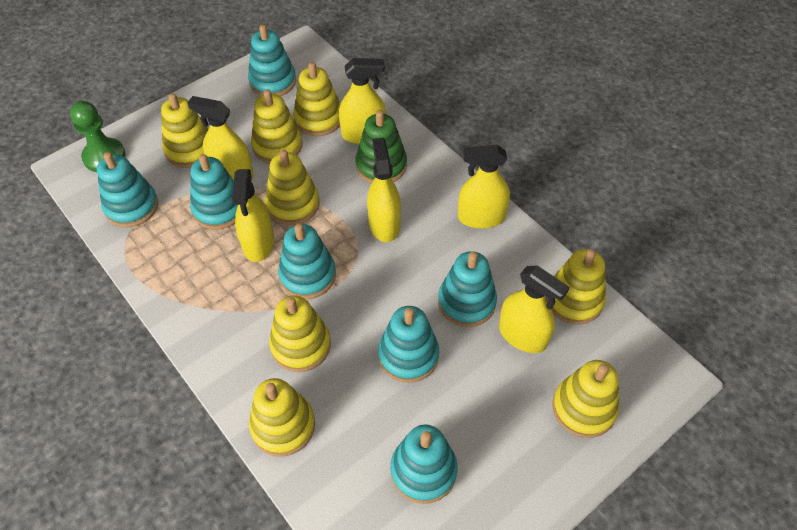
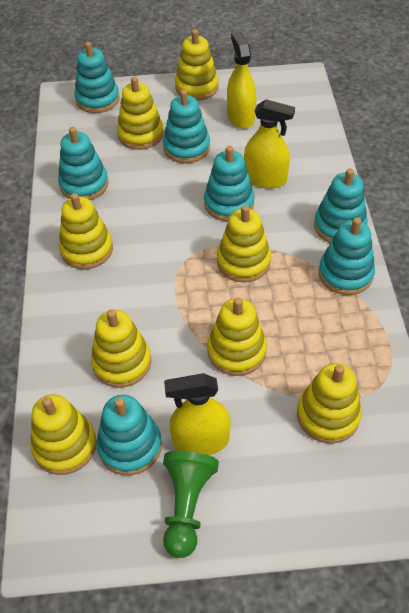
green stacking toy: [355,110,407,183] = 1 -> none = 0
yellow spray bottle: [188,96,254,180] [232,169,274,262] [339,58,386,144] [367,138,401,242] [458,144,510,229] [499,265,570,353] = 6 -> [164,373,231,455] [227,31,256,129] [244,99,295,188] = 3

